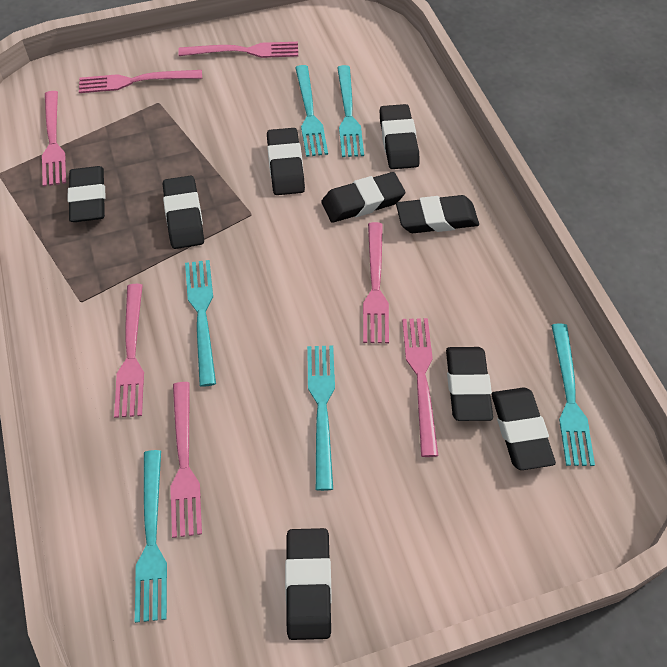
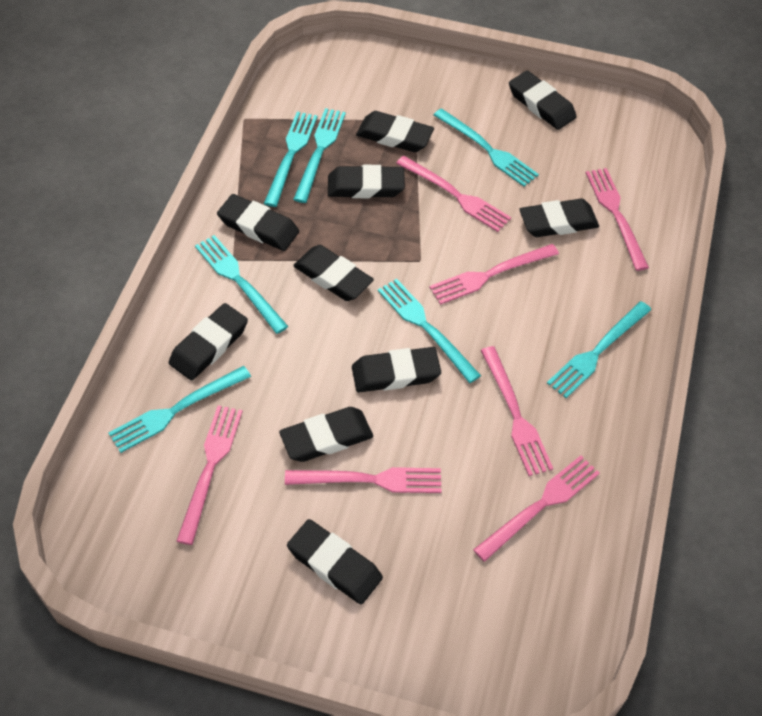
black eraser: [68,166,105,222] [163,176,204,249] [267,128,305,195] [285,528,332,640] [321,172,405,223] [380,104,420,169] [396,195,479,233] [446,347,493,421] [491,387,556,470] = 9 -> [169,303,248,380] [217,194,299,251] [279,407,373,462] [287,519,383,604] [293,245,374,301] [328,165,405,198] [352,347,441,392] [356,111,434,152] [509,71,577,130] [519,199,599,237] = 10
turquoise fork: [135,450,167,623] [185,260,216,387] [295,65,328,157] [307,346,335,491] [337,65,364,157] [551,324,595,466] = 6 -> [109,366,251,453] [195,235,289,334] [264,112,318,207] [293,108,346,203] [378,279,481,383] [434,108,539,187] [547,301,651,398] = 7

